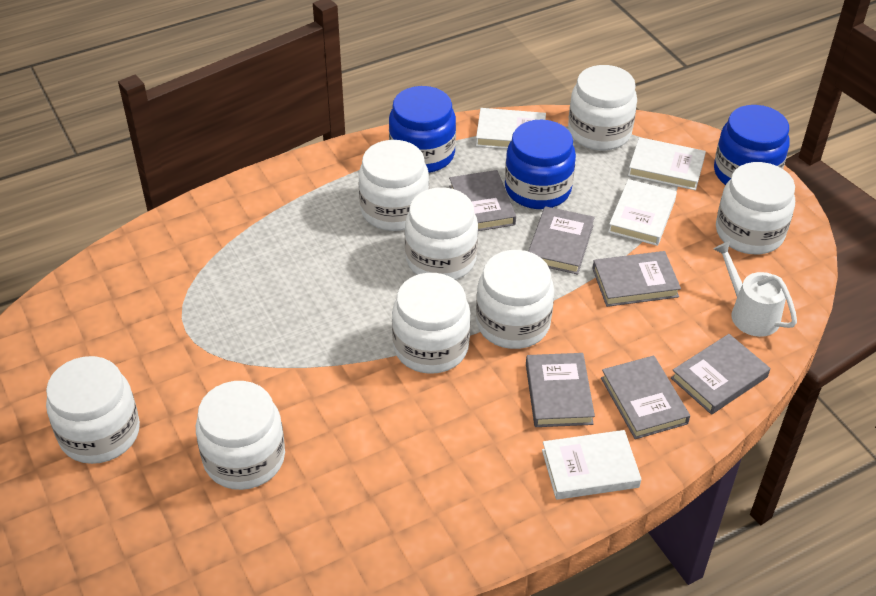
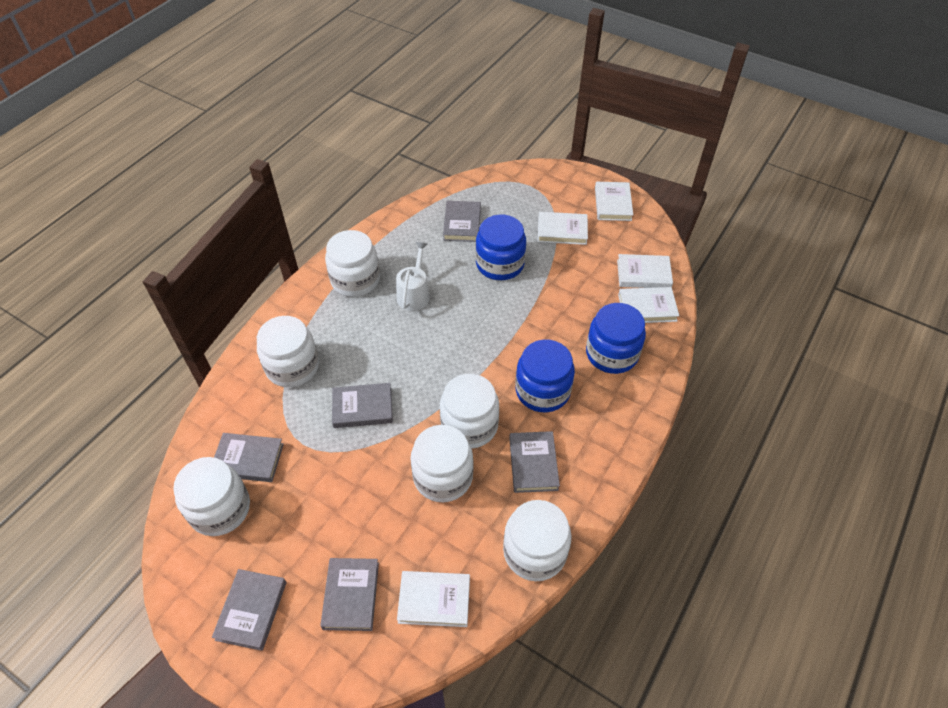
white book: [476,108,546,149] [542,430,641,500] [608,179,677,246] [628,137,706,190] = 4 -> [397,571,470,627] [538,212,588,245] [595,182,633,221] [617,254,673,288] [618,287,679,323] = 5
white jar: [46,356,140,464] [196,381,285,490] [359,140,429,231] [392,273,471,374] [405,187,478,280] [476,250,554,349] [568,65,637,151] [716,162,795,254] = 8 -> [173,457,250,536] [257,316,319,387] [325,230,380,297] [410,425,473,502] [440,374,499,449] [503,500,572,581] = 6

